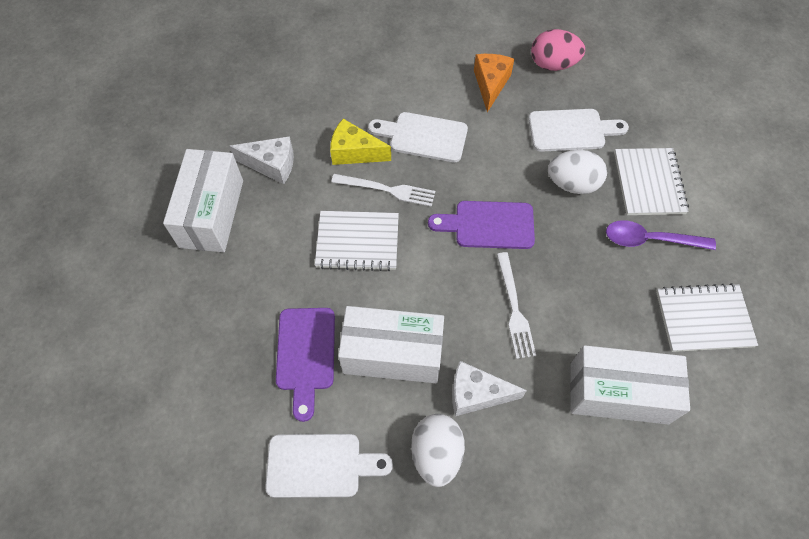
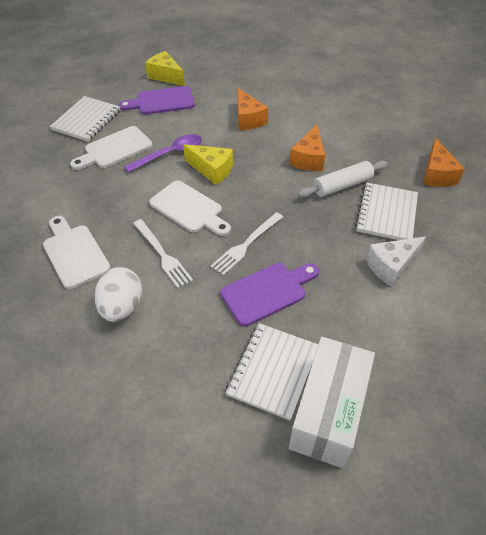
orange cheese: [474,54,514,113] = 1 -> [238,88,268,130] [290,125,325,171] [423,138,465,187] = 3
pink egg: [531,29,585,71] = 1 -> none = 0
white box: [163,149,243,252] [338,306,444,383] [570,345,690,424] = 3 -> [289,337,375,468] = 1
white cheese: [229,136,294,184] [452,361,527,416] = 2 -> [366,236,426,287] = 1
white egg: [411,414,465,487] [548,150,607,194] = 2 -> [94,267,142,322] = 1
white rolling pin: none = 0 -> [298,161,388,198] = 1
yellow cheese: [330,119,391,165] = 1 -> [145,51,185,86] [183,144,233,185] = 2

